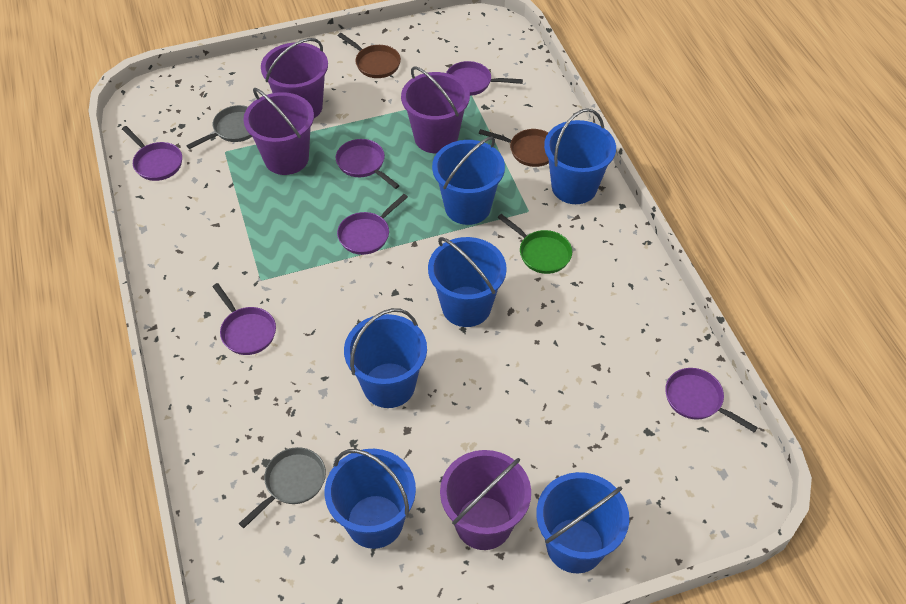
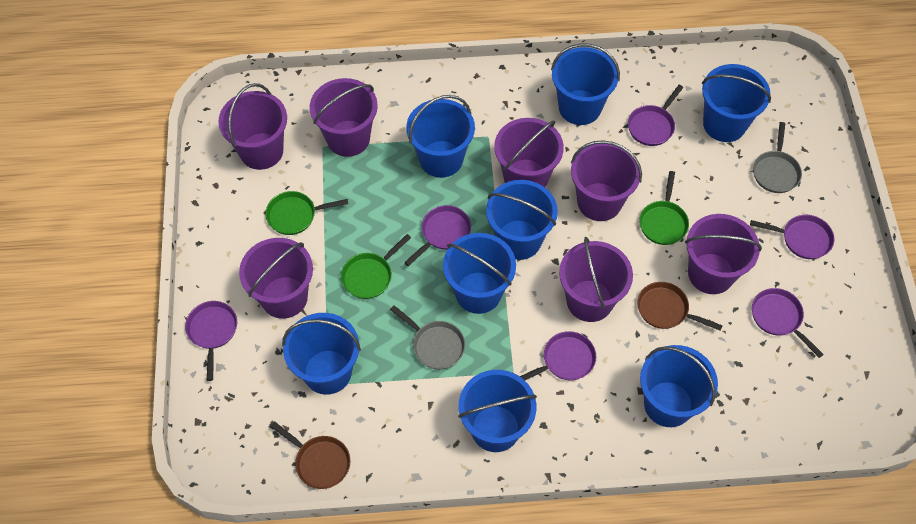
blue bucket: [325,449,416,549] [344,308,427,408] [428,237,507,327] [432,136,505,225] [537,472,629,573] [544,108,616,204] = 6 -> [282,313,361,395] [406,95,475,178] [443,233,516,314] [458,370,537,452] [486,180,558,260] [551,43,620,125] [640,345,718,427] [702,64,771,142] = 8
green pan: [497,214,572,274] = 1 -> [265,191,348,235] [341,234,411,299] [639,171,689,245] = 3
purple bucket: [243,88,314,175] [261,38,328,118] [401,66,470,153] [440,450,531,550] = 4 -> [218,83,287,170] [239,238,313,319] [310,78,378,157] [494,118,564,187] [559,237,633,322] [571,140,642,221] [685,214,762,294] = 7

